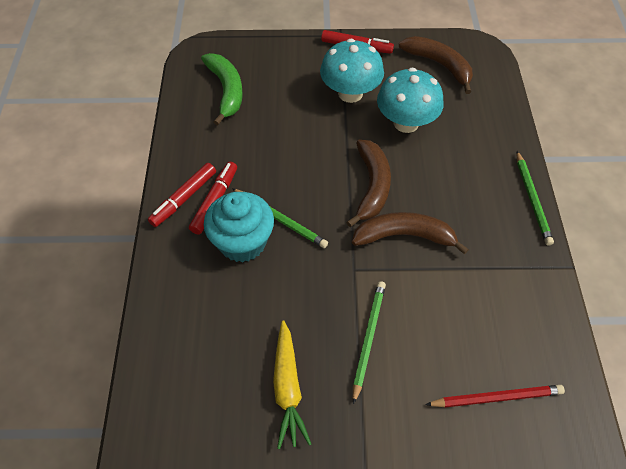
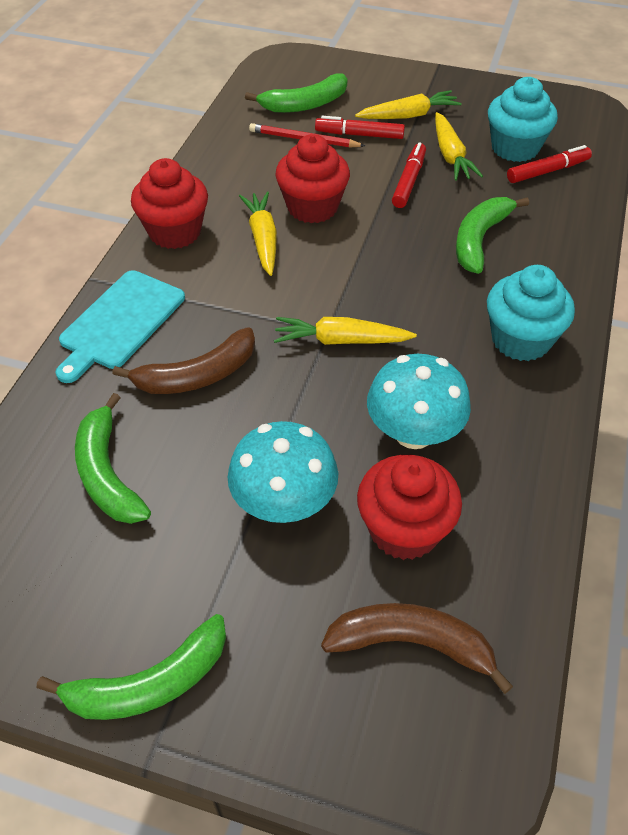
brown banana: [346,140,391,227] [352,212,469,255] [399,36,473,94] = 3 -> [112,327,255,394] [321,603,513,694] = 2
green banana: [201,53,243,125] = 1 -> [37,614,226,720] [75,393,151,524] [245,74,347,113] [456,197,529,274] = 4
green pencil: [232,188,328,248] [353,281,386,405] [517,151,554,246] = 3 -> none = 0
red cupcake: none = 0 -> [131,158,208,249] [275,134,350,223] [357,455,462,560] = 3
turquoise cupcake: [204,192,274,262] = 1 -> [487,265,575,361] [488,77,558,162] = 2
turquoise cutting board: none = 0 -> [56,270,185,383] = 1
yellow carrot: [273,320,311,449] = 1 -> [239,192,277,276] [274,317,417,345] [355,90,462,119] [435,112,483,181] = 4

